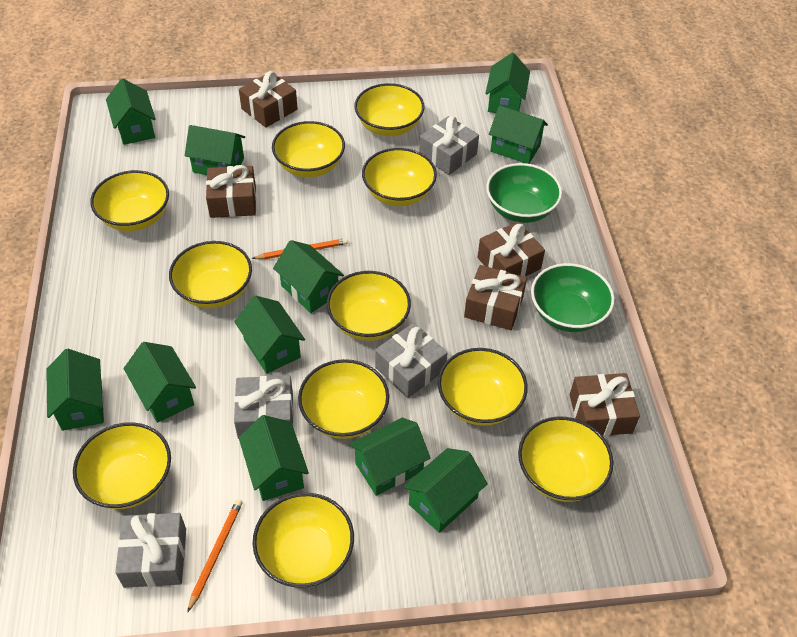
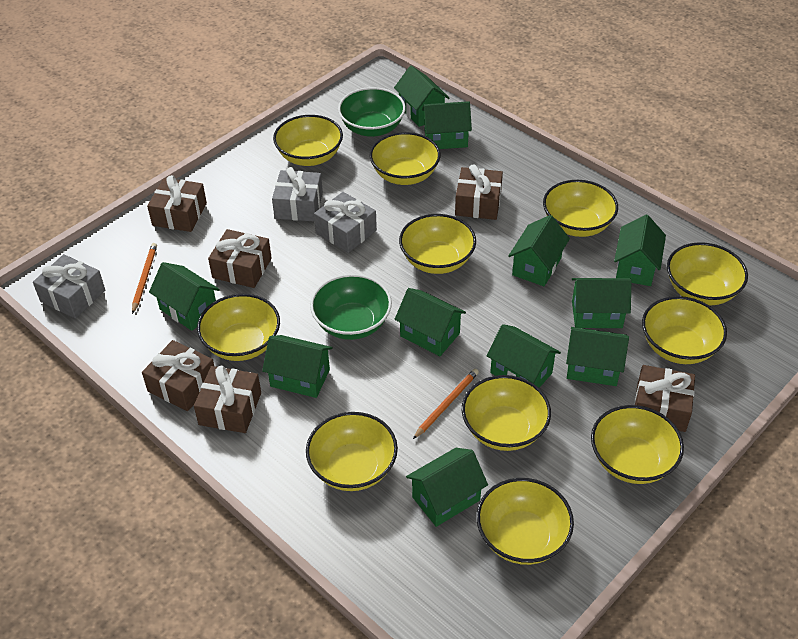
brown gift: [206,165,256,218] [239,71,298,128] [464,265,527,330] [477,221,545,277] [570,373,640,436] = 5 -> [142,340,214,411] [147,175,207,232] [194,366,261,433] [208,229,272,288] [455,164,503,220] [634,365,695,432] = 6
grey gift: [115,513,186,588] [234,376,294,439] [375,323,447,398] [419,116,479,175] = 4 -> [33,254,105,319] [272,167,323,222] [314,192,377,253] = 3

